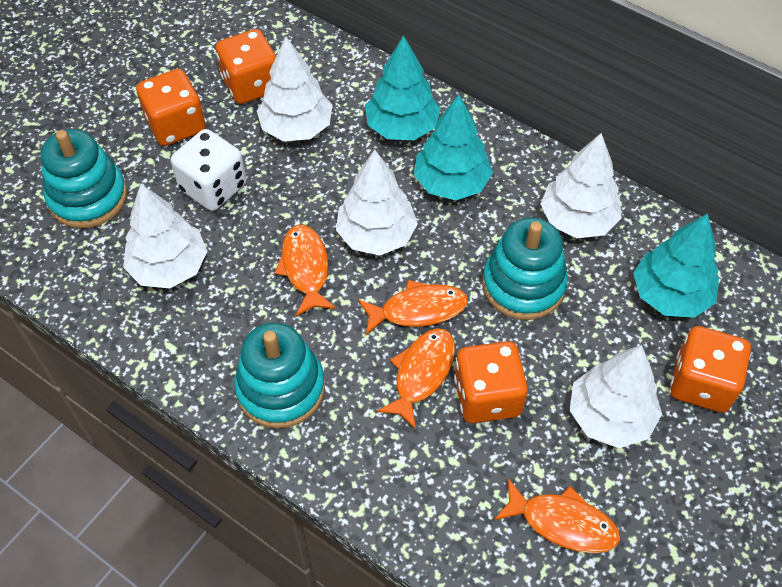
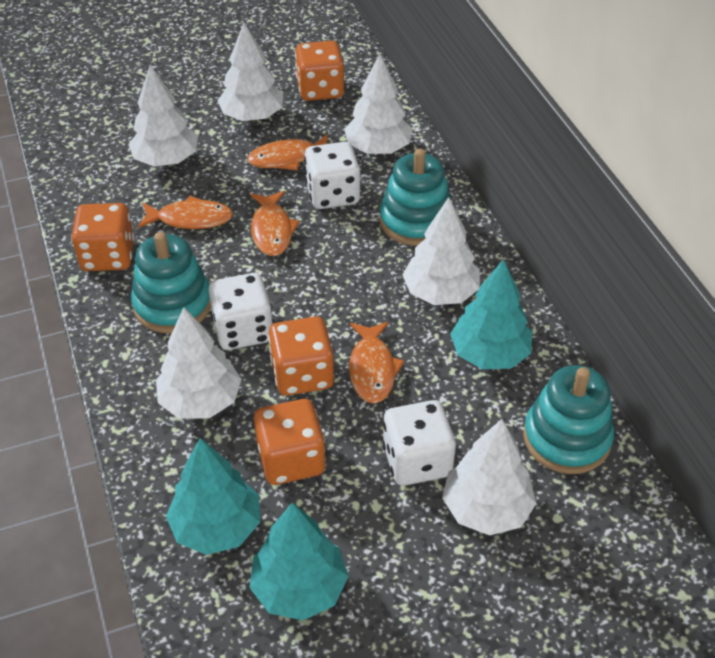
white dice: [171,129,246,211] = 1 -> [208,273,273,350] [304,142,360,209] [383,400,456,486] = 3
white tree: [123,184,207,288] [257,36,332,141] [336,150,418,255] [541,133,622,238] [570,345,662,448] = 5 -> [128,65,198,167] [156,308,241,419] [217,23,283,121] [344,54,412,154] [402,197,480,305] [442,419,536,535] = 6

